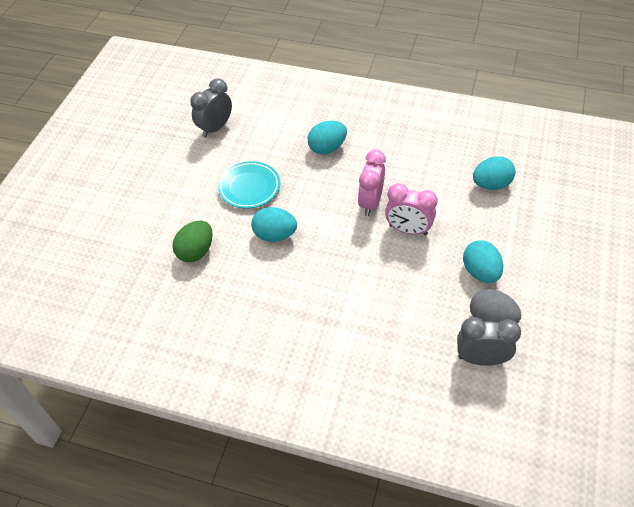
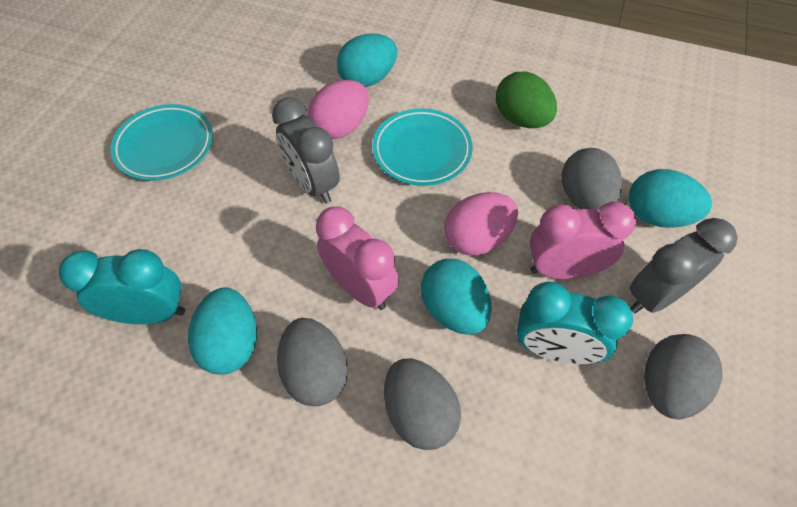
grey egg: [470,289,521,323] = 1 -> [277,318,348,406] [384,359,461,450] [562,148,622,210] [644,334,723,419] = 4
pink egg: none = 0 -> [308,80,369,139] [444,192,518,255] = 2
turquoise clock: none = 0 -> [59,249,185,324] [517,282,633,364] = 2
turquoise plate: [218,161,280,209] = 1 -> [110,104,213,181] [372,109,473,186] = 2

